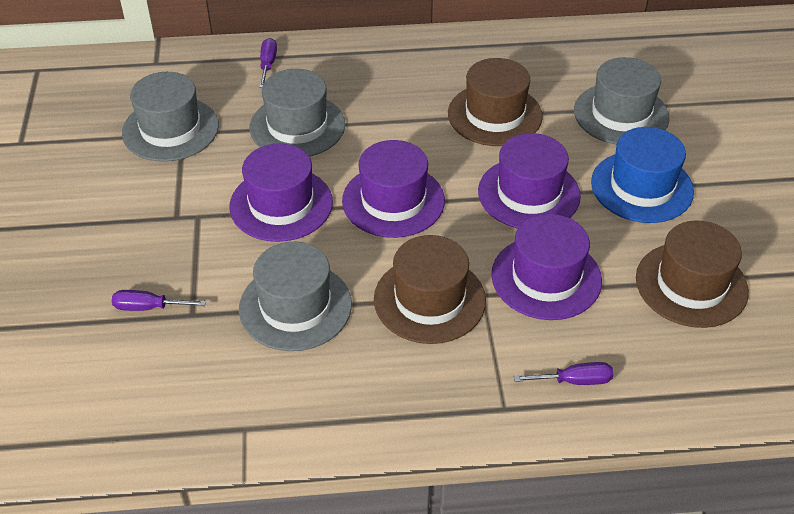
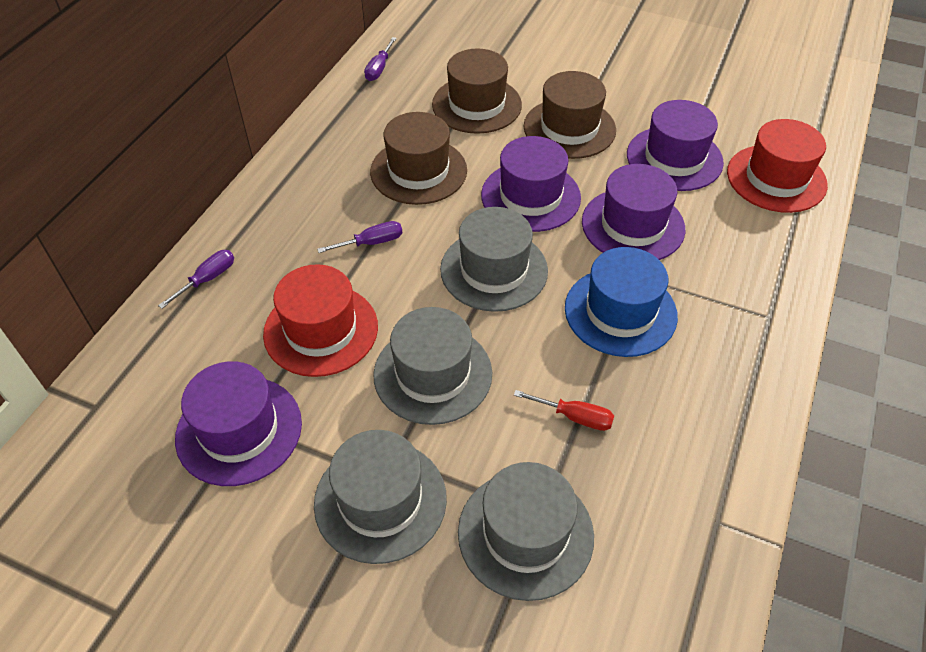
red hat: none = 0 -> [263,264,378,377] [727,119,828,213] = 2
red screwdriver: none = 0 -> [514,390,614,431] = 1

